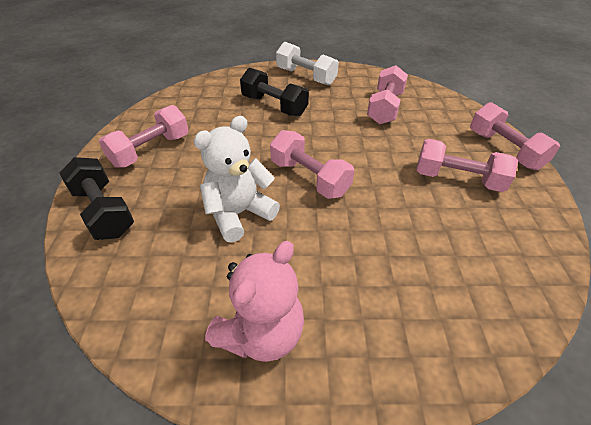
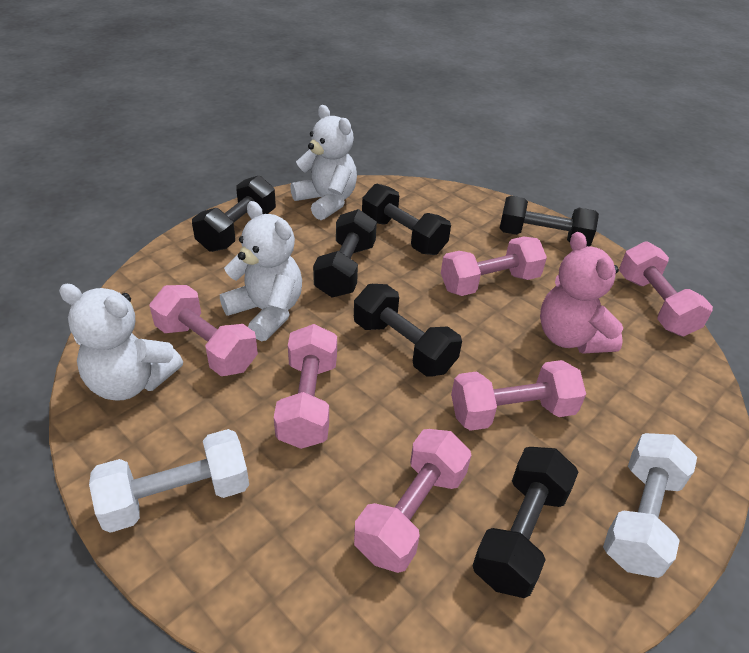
black dumbbell: [59,157,134,240] [240,68,309,117] = 2 -> [192,175,276,252] [313,209,377,297] [354,284,462,377] [362,184,451,255] [472,447,579,598] [500,196,599,246] = 6
pink dumbbell: [99,105,189,168] [270,130,354,199] [367,65,408,124] [416,139,518,192] [470,102,560,170] = 5 -> [150,285,258,376] [274,324,337,449] [354,429,471,573] [441,237,547,296] [451,360,586,431] [619,241,713,337] = 6
white dumbbell: [276,42,339,86] = 1 -> [89,429,249,533] [603,433,697,578] = 2
white teddy bear: [194,116,280,242] = 1 -> [59,284,183,401] [220,201,302,341] [290,105,357,220] = 3

